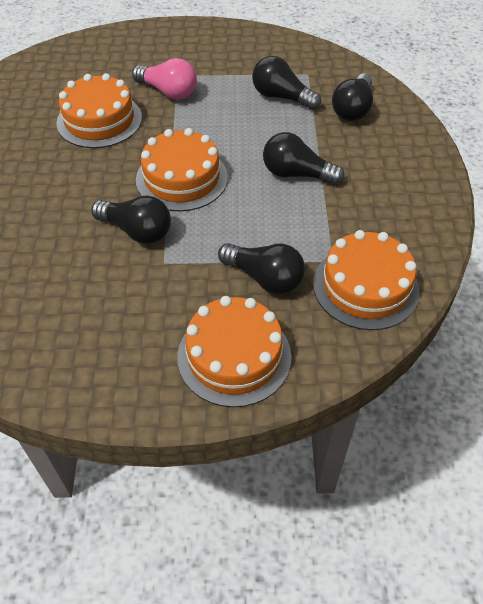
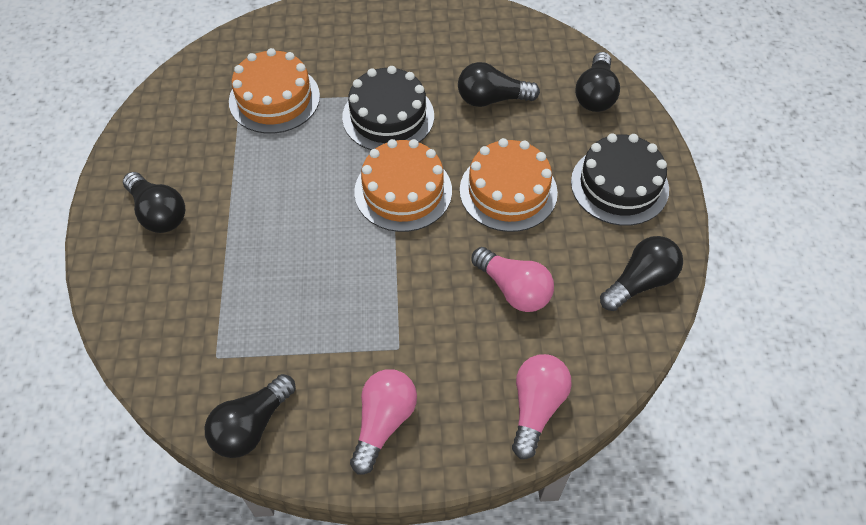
black cake: none = 0 -> [342,66,434,150] [571,133,669,226] = 2
orange cake: [56,73,142,148] [136,128,228,211] [177,296,291,407] [313,230,419,330] = 4 -> [229,48,320,134] [354,139,452,232] [460,138,558,232] = 3
pink light bulb: [132,58,197,100] = 1 -> [350,369,417,475] [471,247,554,312] [512,354,572,459] = 3

